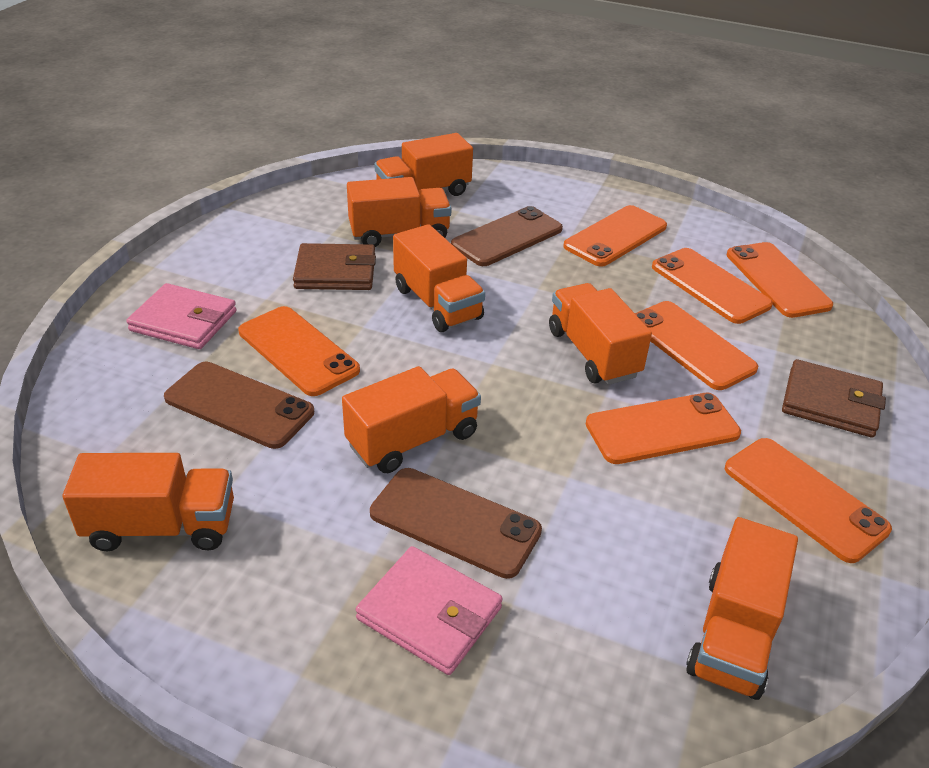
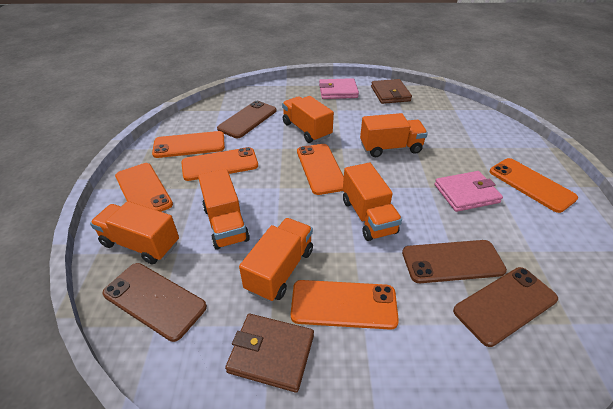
brown phone: [164,362,314,449] [370,468,542,579] [451,206,563,266] = 3 -> [102,263,207,342] [217,101,277,138] [402,240,507,283] [453,267,558,347] = 4
orange phone: [238,306,360,396] [563,205,667,267] [586,393,741,464] [635,301,758,390] [652,248,773,324] [725,438,892,563] [726,242,833,318] = 7 -> [115,163,173,212] [152,131,225,158] [181,147,258,181] [291,280,399,330] [297,144,344,195] [490,158,578,213] = 6
orange truck: [63,453,234,551] [342,366,481,473] [347,177,452,247] [374,133,473,196] [393,224,485,332] [549,283,652,385] [686,517,798,700] = 7 -> [90,201,179,265] [198,169,250,250] [239,218,313,302] [282,96,334,143] [343,162,402,241] [360,113,428,157] = 6

